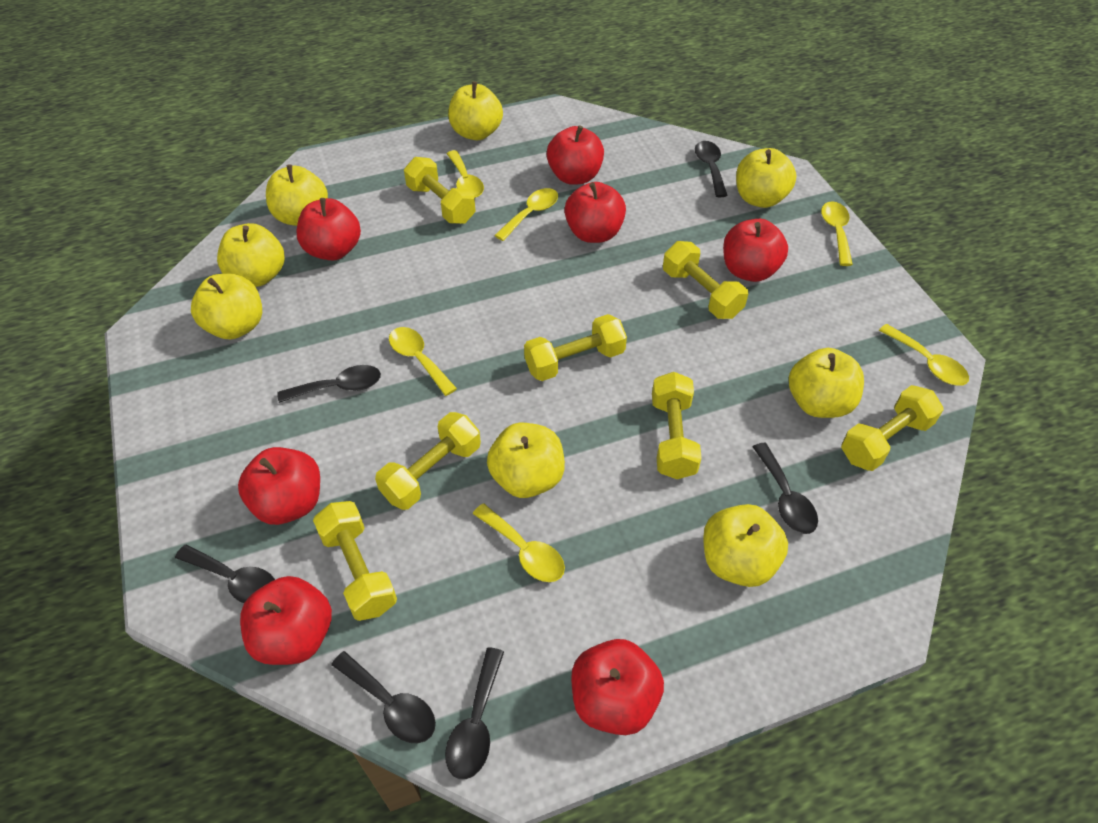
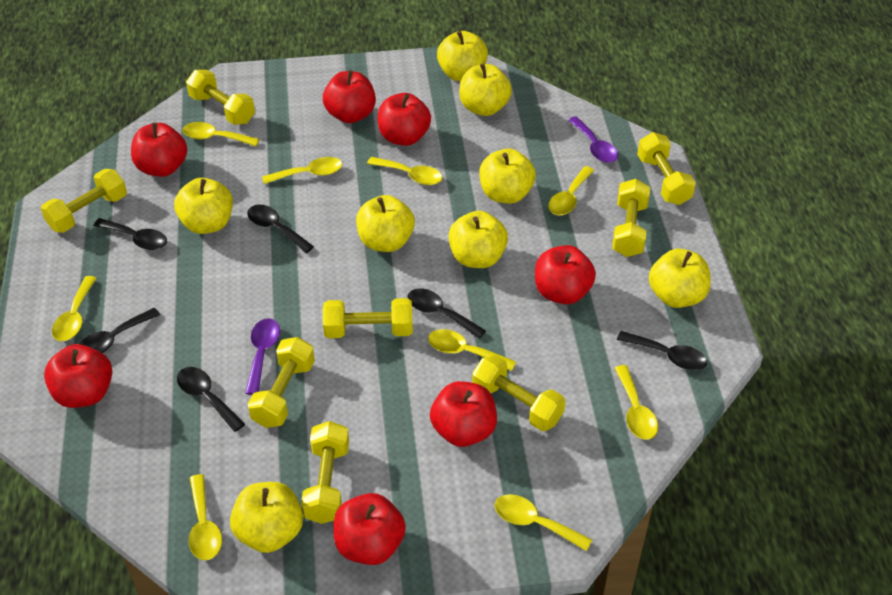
purple spoon: none = 0 -> [245,318,280,395] [568,116,618,163] = 2
yellow dumbbell: [313,501,397,621] [375,412,481,510] [404,157,476,224] [524,314,627,381] [652,372,701,479] [663,241,748,319] [841,385,944,471] = 7 -> [41,169,127,233] [186,70,255,125] [248,337,315,428] [301,421,349,524] [323,298,413,338] [472,355,565,431] [612,179,650,257] [637,132,696,205] = 8
yellow spoon: [389,327,457,396] [447,150,484,198] [472,504,565,582] [494,188,558,241] [821,201,853,266] [879,324,969,386] = 6 -> [52,276,97,341] [182,122,259,146] [189,474,222,560] [262,157,342,184] [367,157,442,185] [428,329,516,371] [495,494,592,551] [548,166,594,216] [615,365,658,440] = 9

